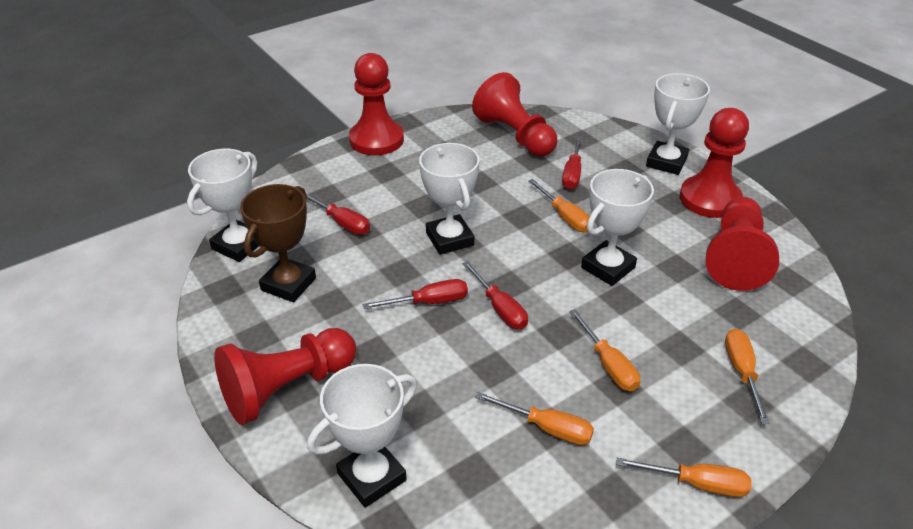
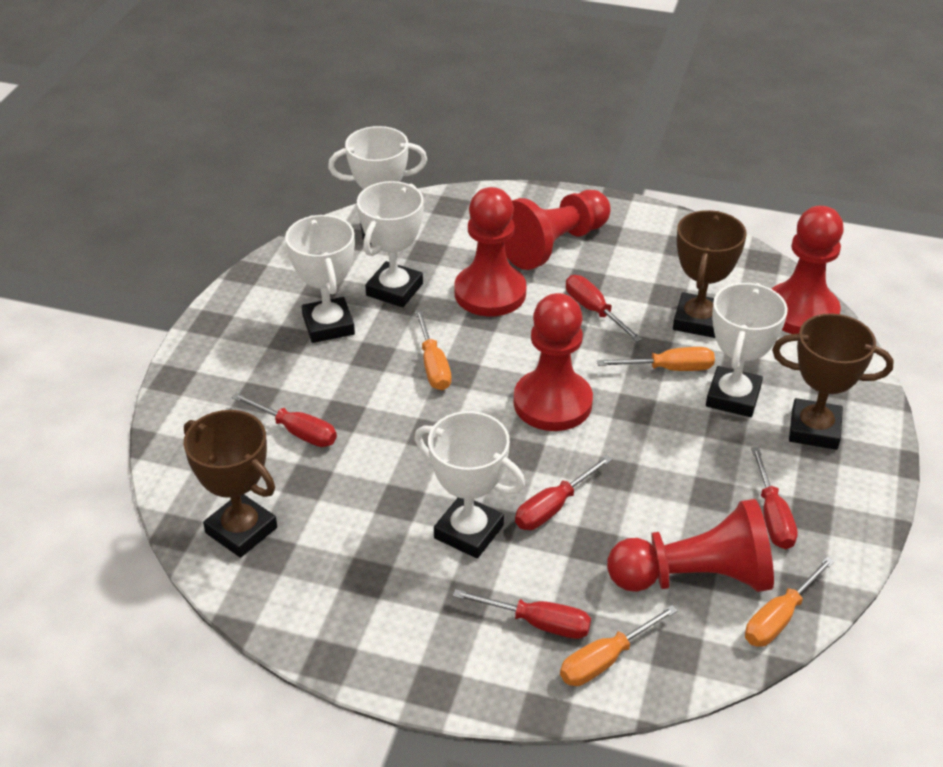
brown trophy: [240,184,316,302] = 1 -> [183,410,277,558] [673,210,747,338] [772,313,893,450] = 3
orange screwdriver: [475,392,594,445] [528,179,590,232] [569,309,640,391] [616,458,752,497] [725,329,770,424] = 5 -> [415,310,451,390] [560,605,678,686] [597,347,715,371] [745,556,835,647] = 4
red screwdriver: [306,193,370,235] [362,279,468,309] [462,261,528,329] [562,136,582,189] = 4 -> [232,393,337,447] [453,589,591,639] [515,455,612,530] [566,275,642,342] [751,447,798,549] = 5

